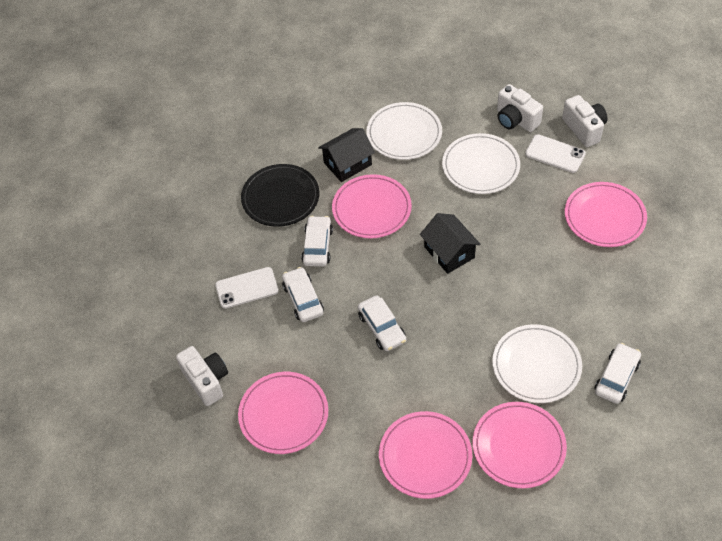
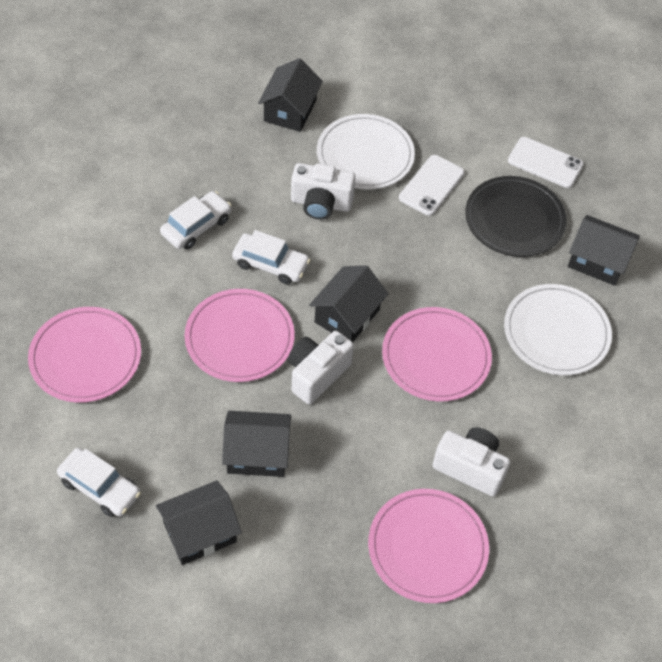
black house: [318,128,375,182] [420,213,481,274] = 2 -> [156,480,242,565] [222,411,291,477] [258,58,323,132] [309,265,388,342] [568,215,640,286] = 5
pink plate: [238,372,328,454] [332,174,412,238] [379,411,472,499] [473,402,567,488] [565,182,647,247] = 5 -> [28,307,141,403] [185,289,295,382] [368,489,489,603] [382,307,492,402] = 4
white car: [282,267,324,322] [301,216,333,267] [358,295,406,351] [595,343,641,404] = 4 -> [57,448,141,517] [160,191,232,249] [232,230,310,285] = 3
white plate: [367,102,442,160] [442,133,520,194] [492,324,582,403] = 3 -> [317,114,415,190] [504,284,612,375] = 2

